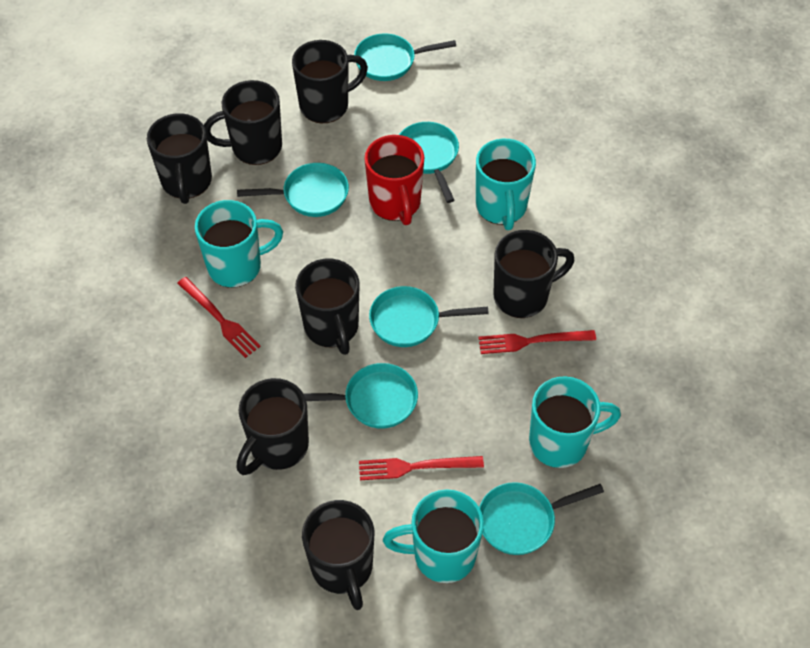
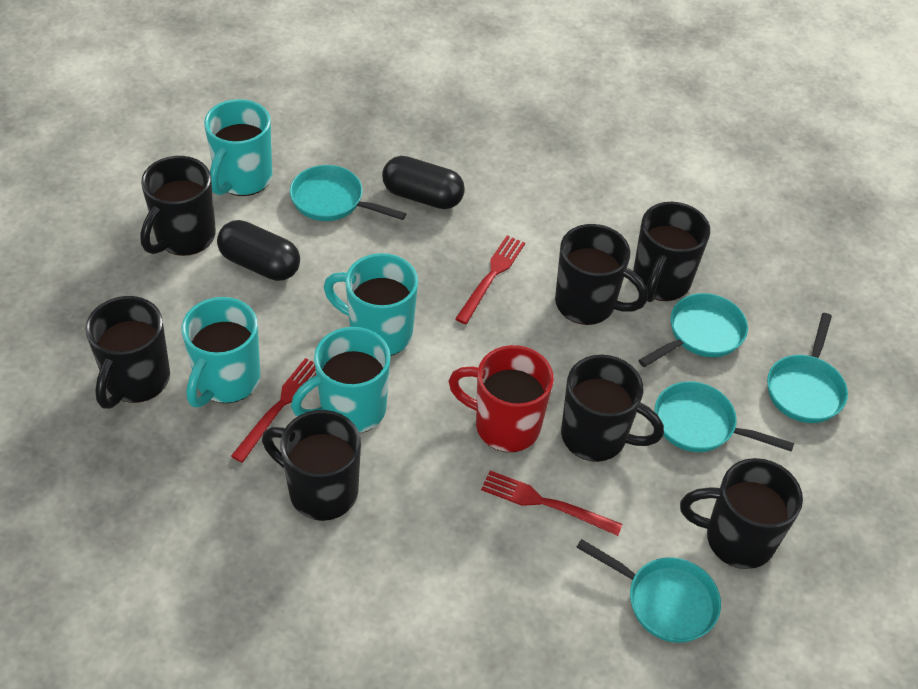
black capsule: none = 0 -> [217,220,300,281] [382,156,465,209] = 2
turquoise pan: [237,163,349,217] [304,363,418,429] [354,33,456,81] [369,286,489,347] [399,122,459,203] [479,482,604,555] = 6 -> [290,165,406,221] [576,539,721,643] [638,293,748,367] [654,381,794,452] [767,313,848,423] = 5

